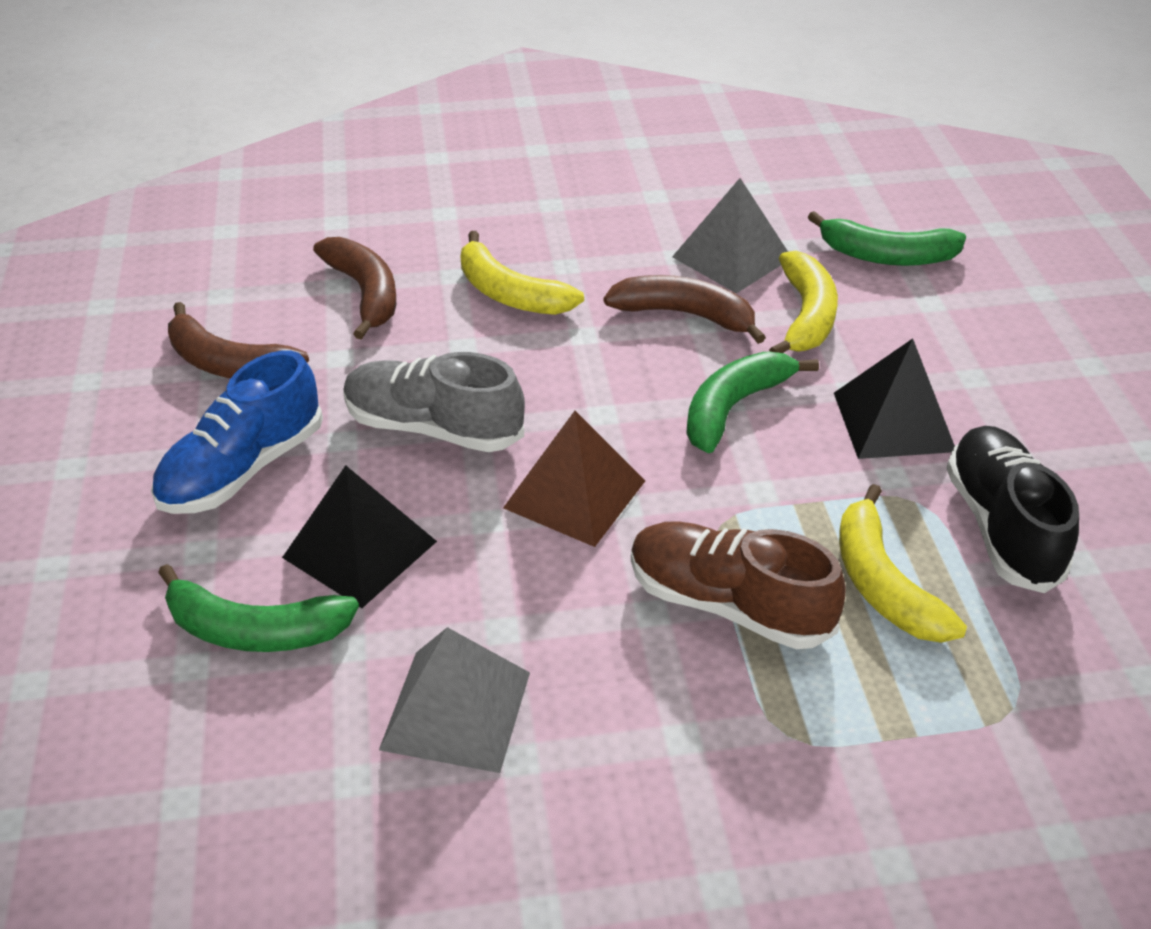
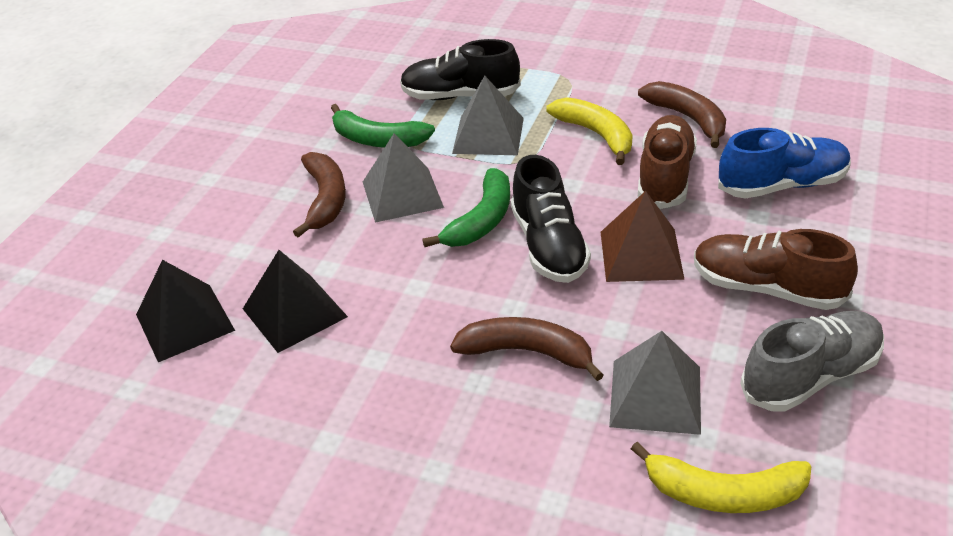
black shoe: [947,426,1079,593] = 1 -> [400,39,521,100] [511,155,591,283] = 2
brown shoe: [631,521,846,649] = 1 -> [638,115,697,209] [694,229,858,310] = 2
green banana: [158,564,359,652] [686,352,819,453] [808,211,966,266] = 3 -> [331,104,435,148] [422,168,510,247] = 2
grey pyramid: [379,627,530,773] [672,178,788,293] = 2 -> [363,133,444,223] [452,76,524,155] [609,331,701,435] = 3
yellow banana: [460,231,584,315] [769,251,838,353] [839,484,967,643] = 3 -> [546,97,633,165] [631,442,811,513] = 2

